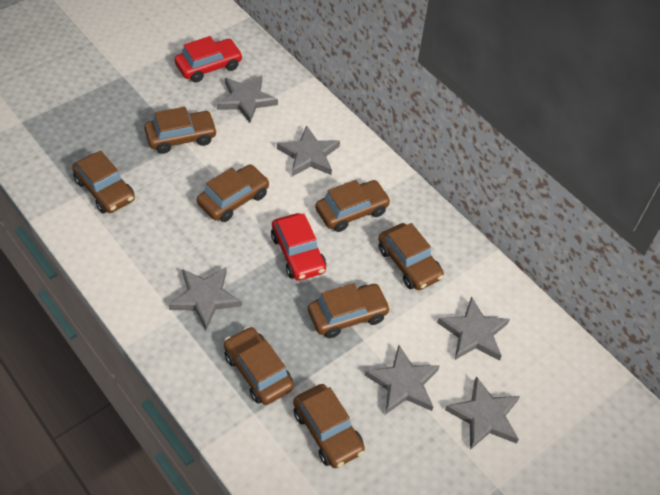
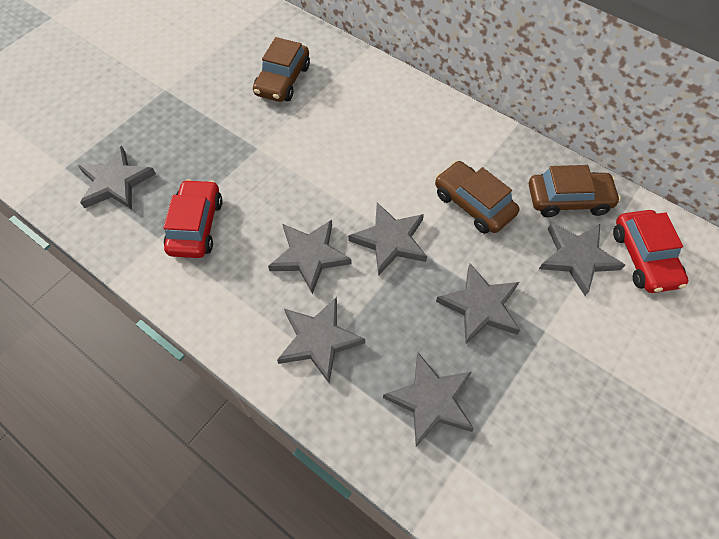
brown car: [72,151,135,213] [144,107,217,154] [197,165,270,222] [224,327,294,405] [293,384,365,468] [308,283,390,338] [315,180,391,232] [378,223,444,290] = 8 -> [253,37,310,102] [435,161,519,234] [529,165,621,217] = 3
grey star: [168,267,242,330] [217,75,278,123] [277,125,340,176] [365,345,439,415] [437,296,510,361] [445,376,520,450] = 6 -> [78,146,156,210] [268,220,351,294] [277,297,365,383] [348,203,427,276] [383,353,474,446] [436,263,520,345] [539,223,625,296] = 7

